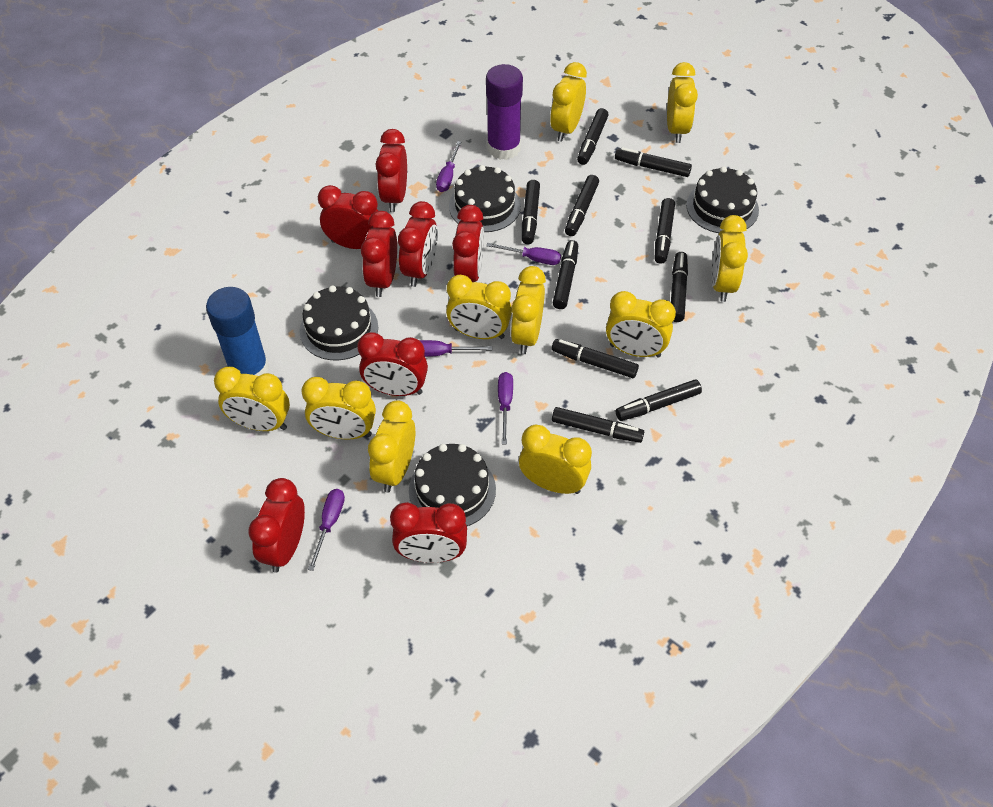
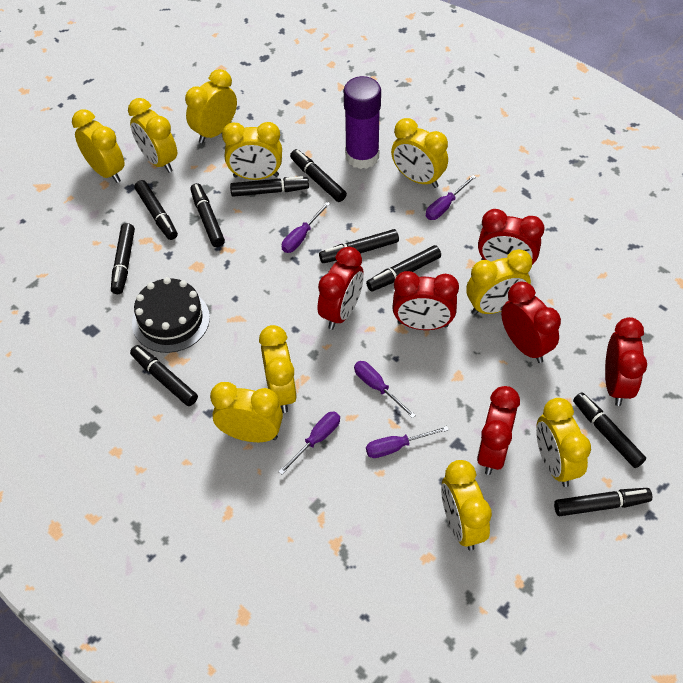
black cake: [299,285,378,360] [409,444,496,526] [449,165,521,232] [686,166,759,233] = 4 -> [132,277,210,353] = 1
blue glue stick: [206,287,269,376] = 1 -> none = 0
red clock: [248,478,305,573] [318,185,378,249] [357,332,428,396] [361,211,397,297] [376,129,407,212] [390,502,467,563] [398,201,438,287] [452,205,484,282] = 8 -> [317,247,364,330] [392,271,459,330] [477,386,520,475] [478,209,544,265] [501,282,561,363] [605,317,647,406] = 6

